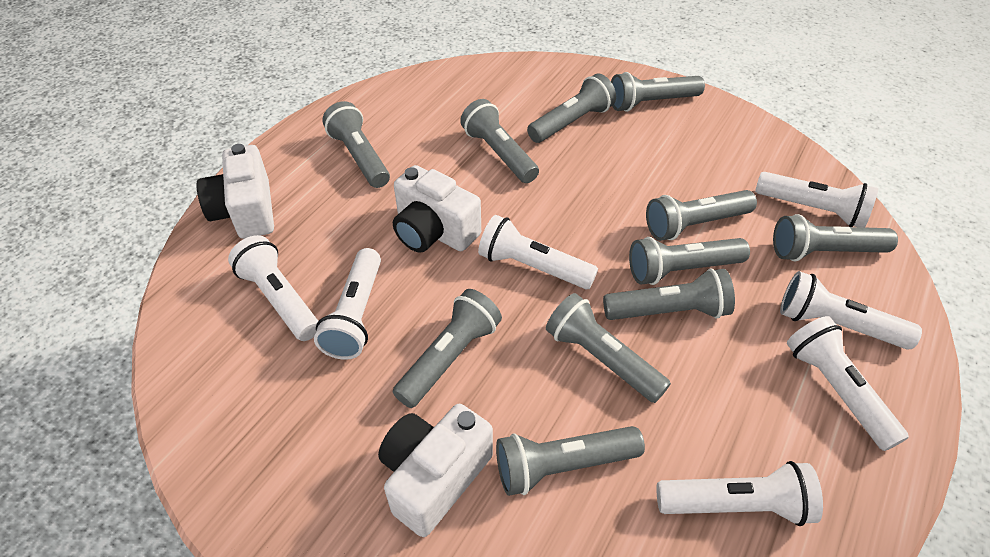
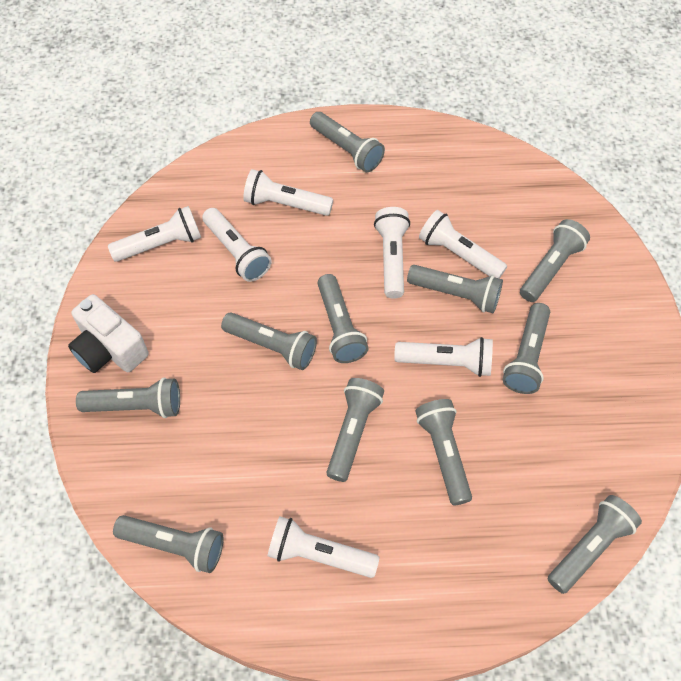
white camera: [197,144,274,239] [378,404,493,537] [393,165,481,253] = 3 -> [68,294,149,373] = 1

